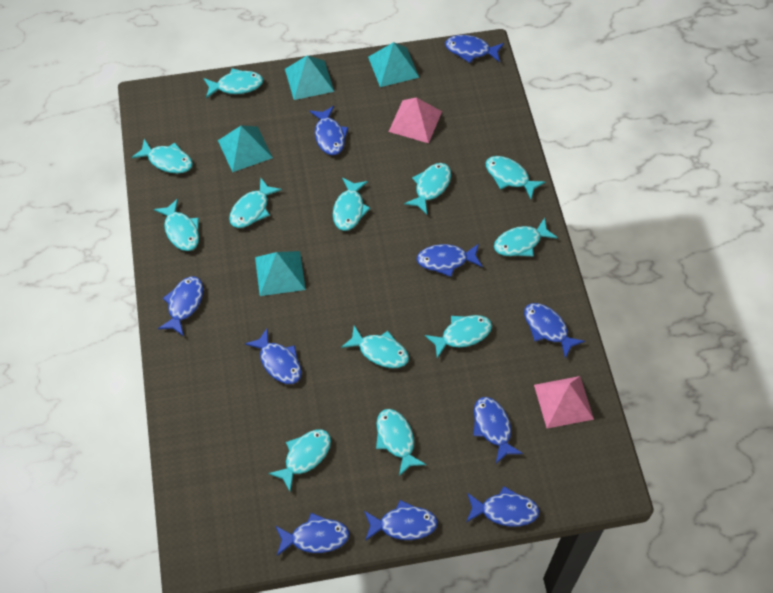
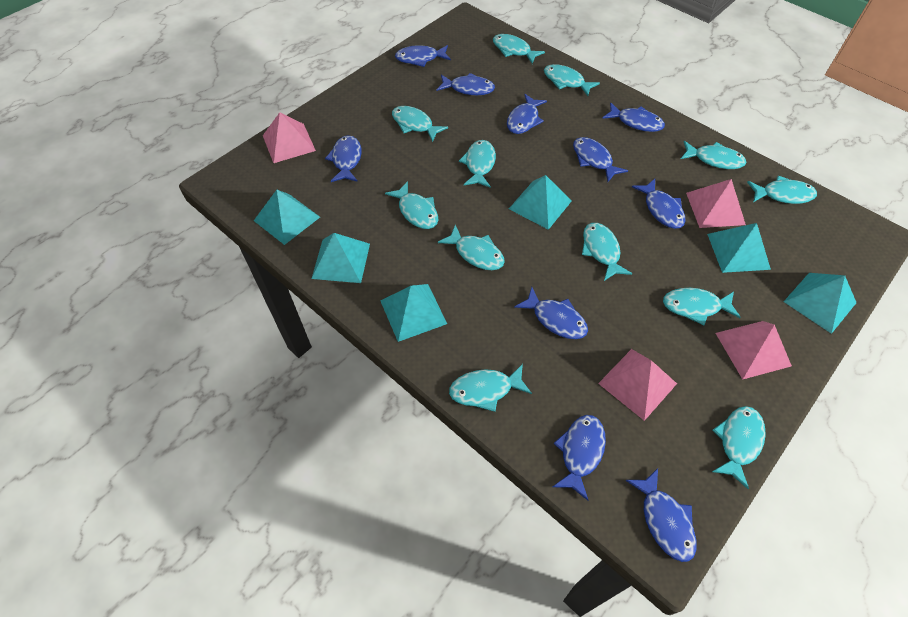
pink pyramid: [389,97,442,143] [534,376,594,428] = 2 -> [263,112,316,163] [598,349,677,421] [686,179,746,228] [716,321,792,379] = 4
turquoise pyramid: [218,125,273,172] [255,251,306,296] [285,55,334,100] [368,42,419,87] = 4 -> [254,190,320,245] [312,233,370,283] [380,284,447,342] [509,175,572,230] [707,223,771,273] [784,273,857,334] = 6

